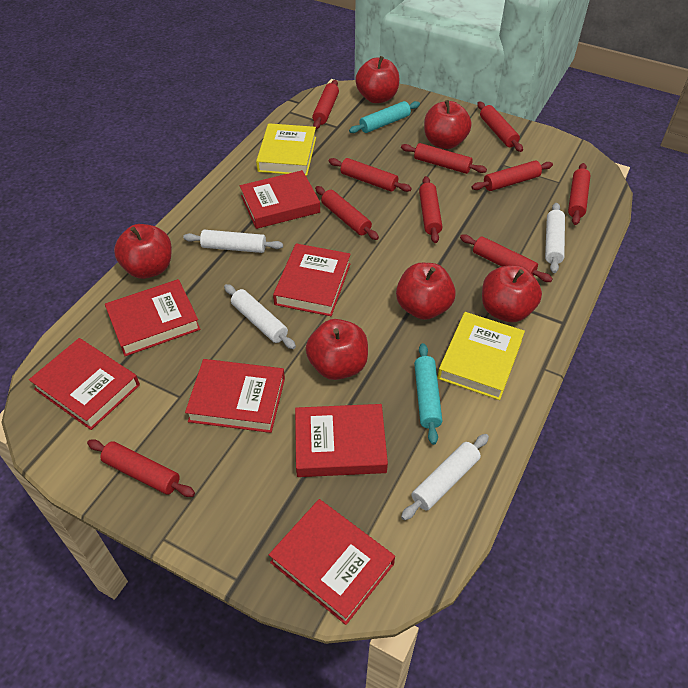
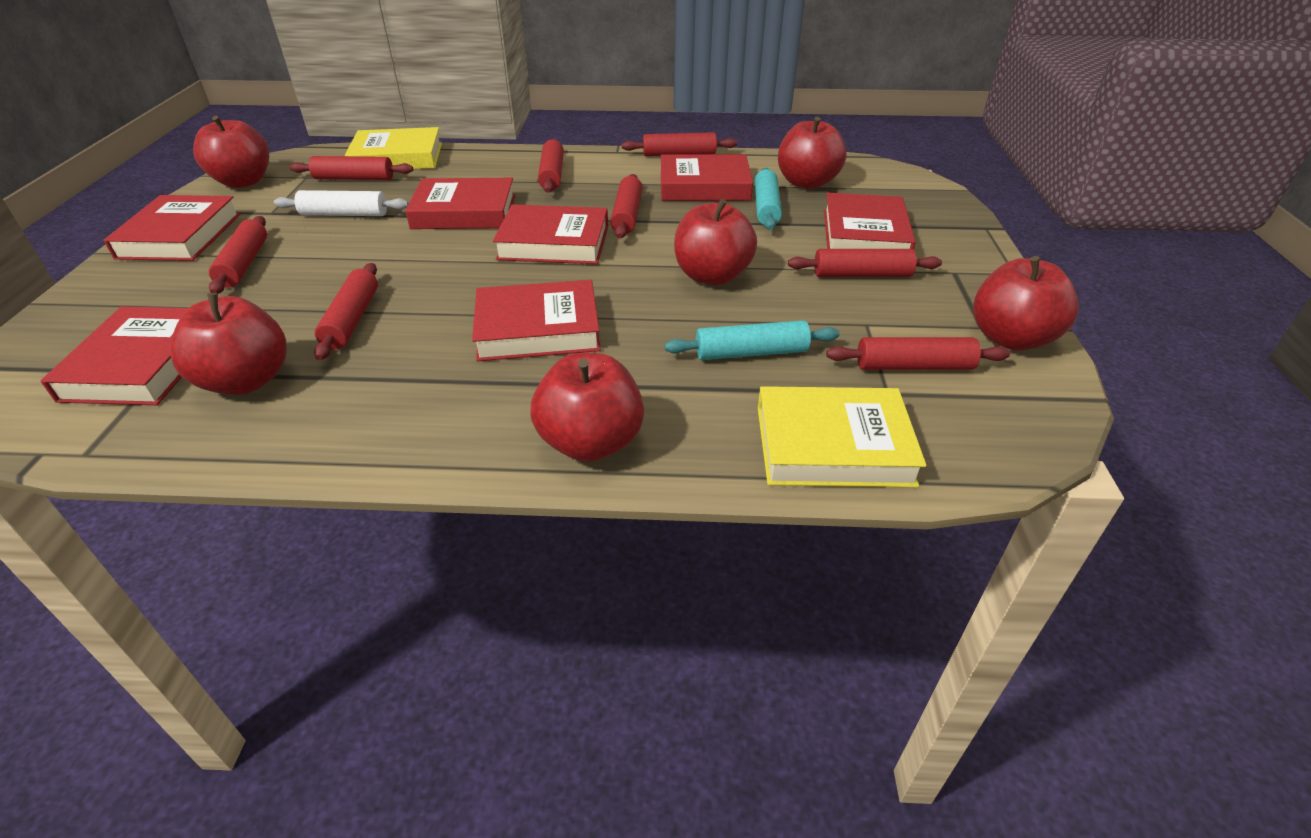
red rolling pin: [87,439,195,497] [312,80,339,129] [315,186,379,240] [329,158,412,192] [401,143,487,174] [419,176,442,243] [460,234,553,282] [472,161,553,191] [477,102,523,152] [568,163,591,225] = 10 -> [209,216,267,294] [289,156,413,180] [314,263,378,360] [538,139,564,193] [610,174,643,238] [622,132,737,156] [788,249,942,277] [826,337,1010,370] = 8
white rolling pin: [183,230,283,253] [224,284,296,349] [401,434,489,520] [545,203,565,273] = 4 -> [274,190,409,216] = 1

